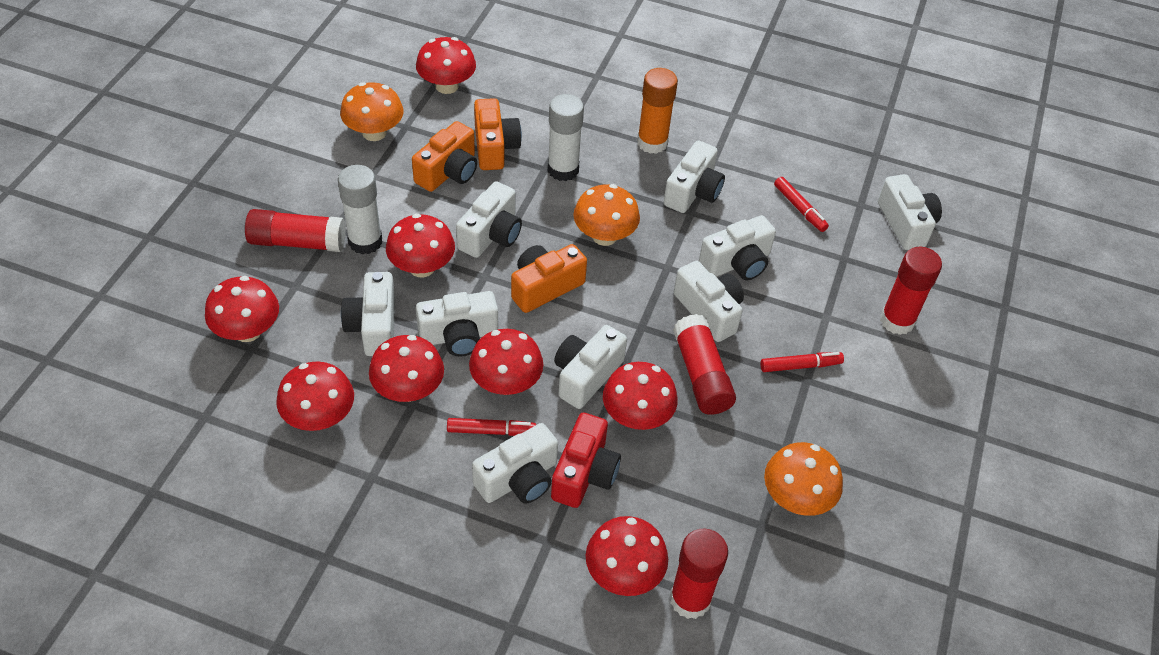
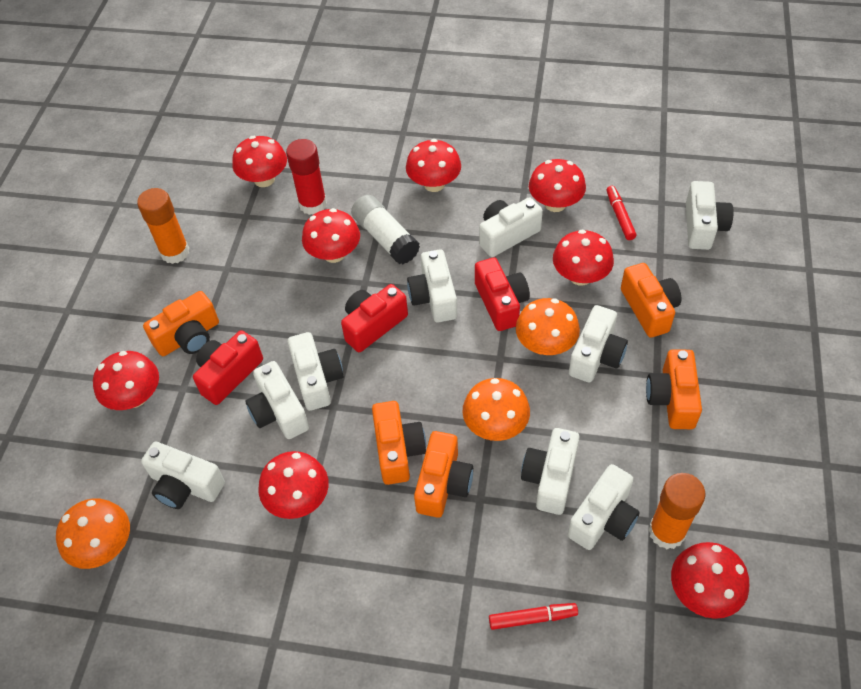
orange camera: [412,121,477,192] [474,98,522,170] [511,244,587,313] = 3 -> [143,291,219,356] [372,401,426,485] [414,431,473,518] [621,263,681,338] [646,349,702,429] = 5
orange glue stick: [637,68,678,154] = 1 -> [137,188,189,264] [649,473,705,549] = 2
red camera: [551,413,621,508] = 1 -> [193,330,263,405] [341,284,408,352] [475,257,530,331] = 3
red glue stick: [245,209,346,252] [670,529,728,619] [673,314,736,415] [880,247,942,335] = 4 -> [286,139,327,215] = 1
red marker: [447,418,536,436] [760,352,844,372] [774,177,829,232] = 3 -> [489,603,578,630] [607,186,636,240] = 2
white glue stick: [338,165,382,254] [548,94,584,181] = 2 -> [351,195,420,264] = 1

